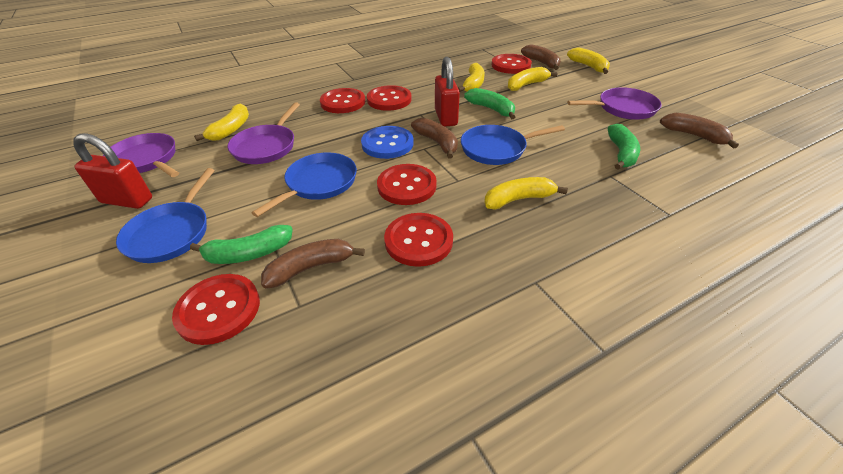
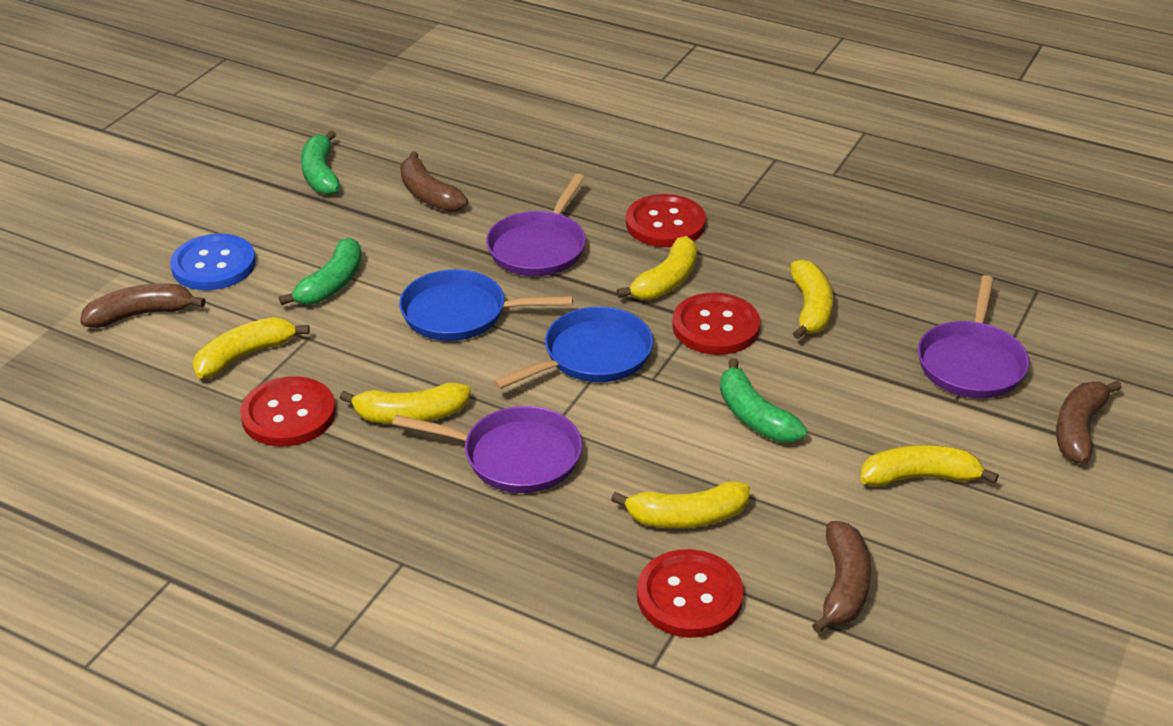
blue pan: [116,168,215,263] [252,152,357,217] [461,125,565,165] = 3 -> [399,269,573,341] [493,307,653,389] = 2
red button: [172,274,260,345] [320,88,366,113] [367,85,411,111] [377,164,437,205] [384,213,453,267] [491,54,532,74] = 6 -> [240,376,336,447] [626,194,706,247] [637,549,744,638] [672,293,760,355] = 4
red padlock: [73,133,152,209] [435,57,460,127] = 2 -> none = 0
yellow banana: [194,104,249,141] [458,63,485,92] [484,177,568,210] [508,67,558,91] [567,47,610,74] = 5 -> [193,317,310,378] [340,382,471,424] [611,481,750,528] [616,236,697,300] [790,259,833,339] [860,445,999,487] = 6

